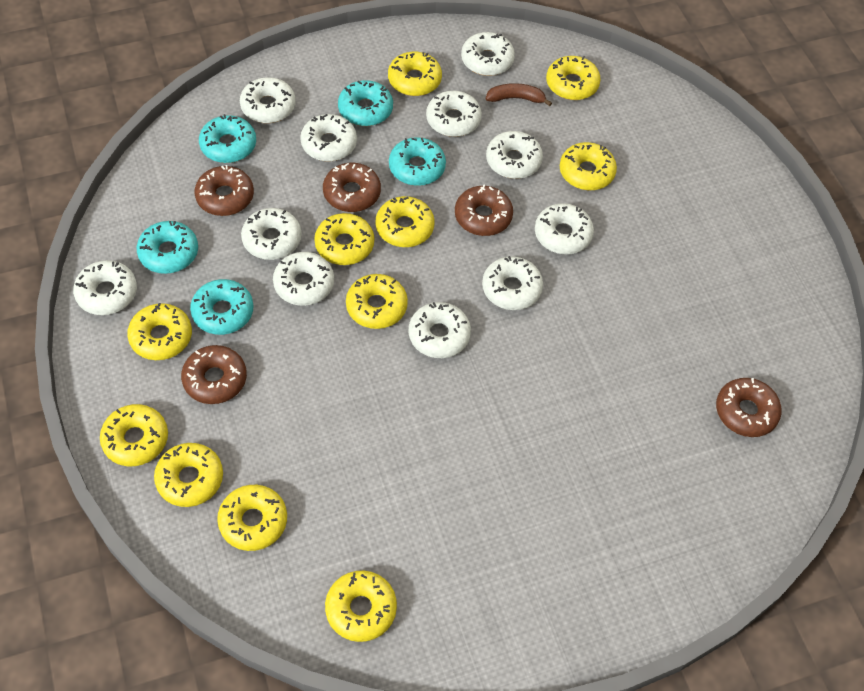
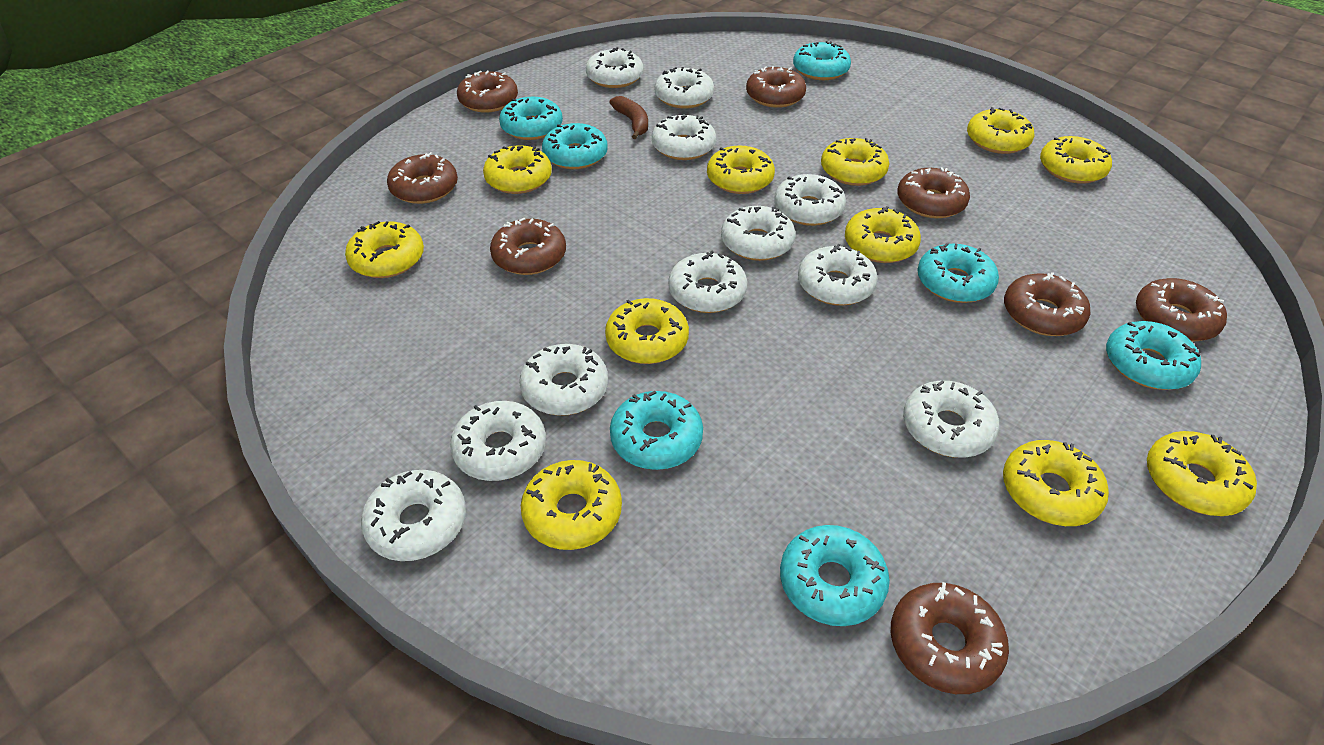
brown donut: [181,345,247,404] [195,165,254,216] [323,163,381,212] [455,184,513,236] [716,378,782,437] = 5 -> [387,152,458,204] [457,71,518,113] [490,218,566,275] [746,66,806,108] [891,582,1009,694] [897,167,970,218] [1004,272,1090,336] [1136,278,1227,341] = 8
turquoise donut: [137,221,198,274] [190,279,254,335] [199,114,256,163] [338,80,393,126] [389,137,446,186] = 5 -> [499,97,563,140] [542,123,608,169] [610,391,703,470] [780,525,890,626] [793,41,851,80] [917,243,999,303] [1106,321,1201,390] = 7

